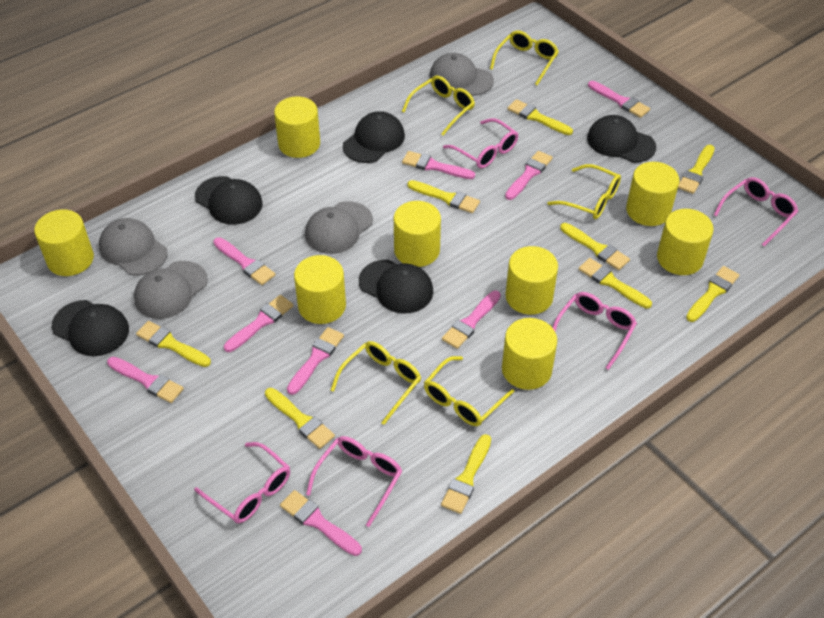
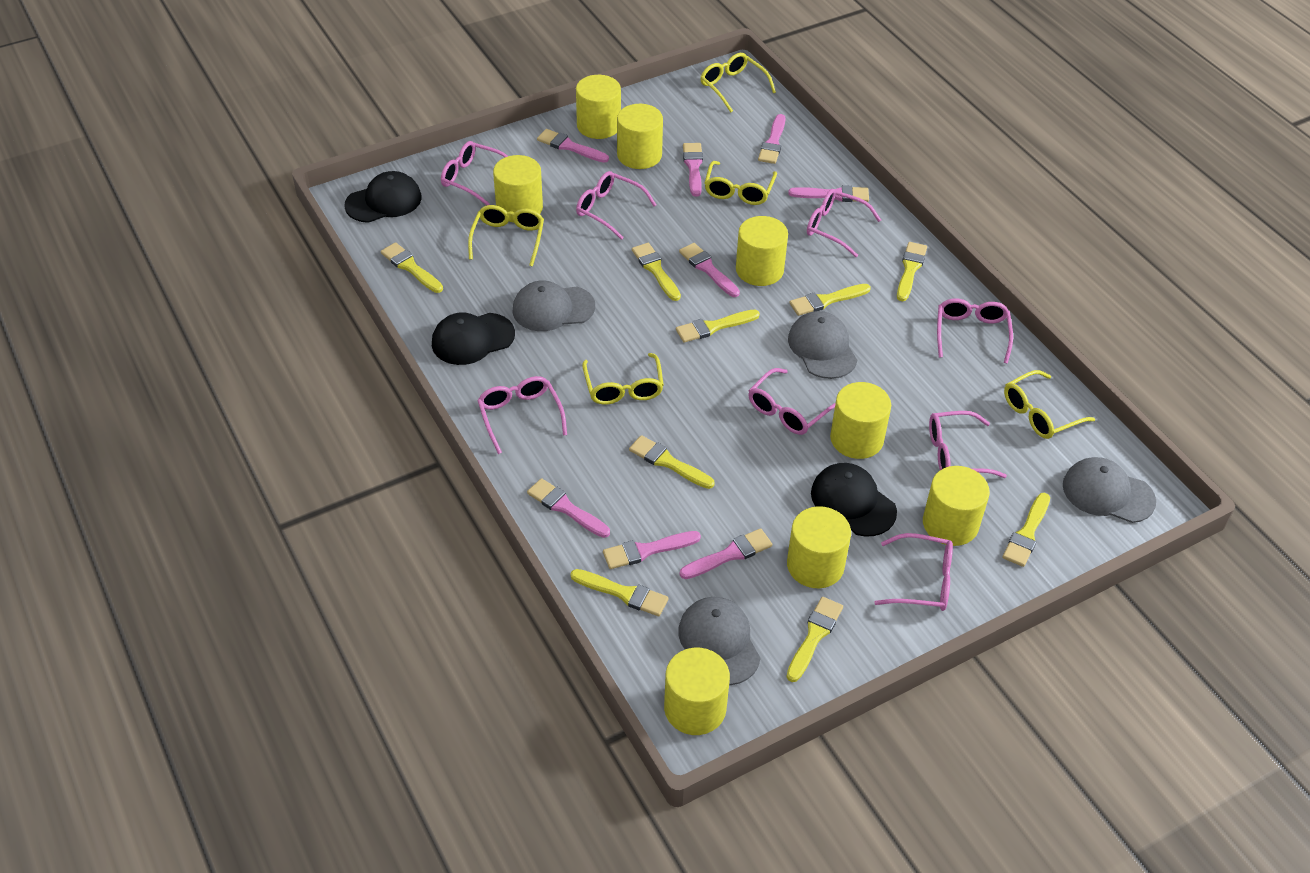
black cap: [52,300,129,356] [195,176,263,225] [343,111,405,163] [359,260,433,314] [587,115,656,163] = 5 -> [344,171,422,223] [432,313,515,365] [811,463,897,536] = 3
pink brush: [107,357,184,403] [213,237,275,285] [224,295,294,352] [280,490,362,556] [287,327,344,395] [402,151,475,179] [442,291,501,349] [505,151,553,200] [588,81,650,118] = 9 -> [527,478,610,538] [537,129,609,163] [603,531,701,569] [679,243,740,297] [680,528,772,579] [683,143,703,196] [758,114,785,164] [788,185,869,202] = 8
pink glasses: [194,442,290,523] [306,436,402,527] [443,118,518,168] [552,292,637,370] [714,177,798,246] = 5 -> [441,141,508,205] [477,376,567,454] [576,171,656,240] [748,368,836,435] [807,189,881,257] [874,533,953,611] [929,411,1007,478] [937,299,1013,364] = 8

